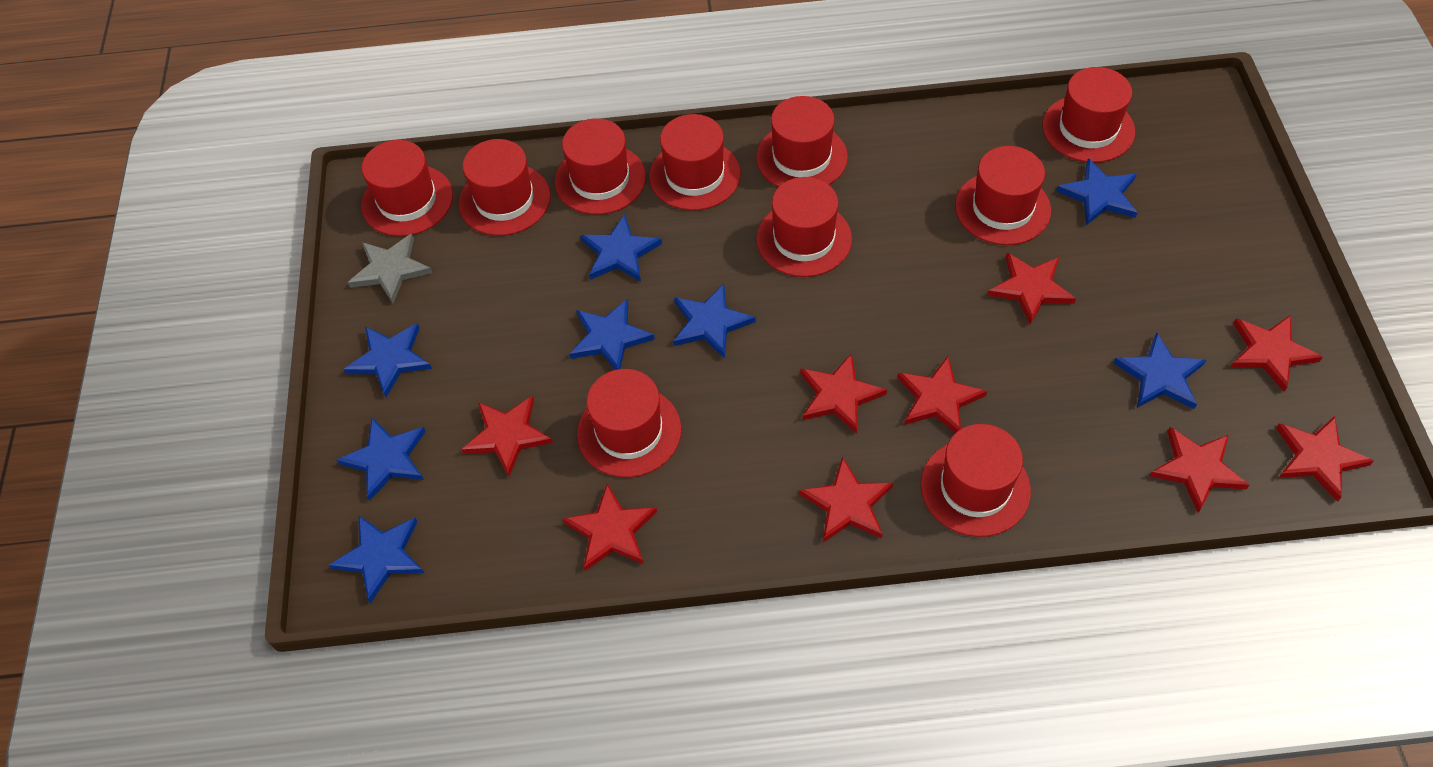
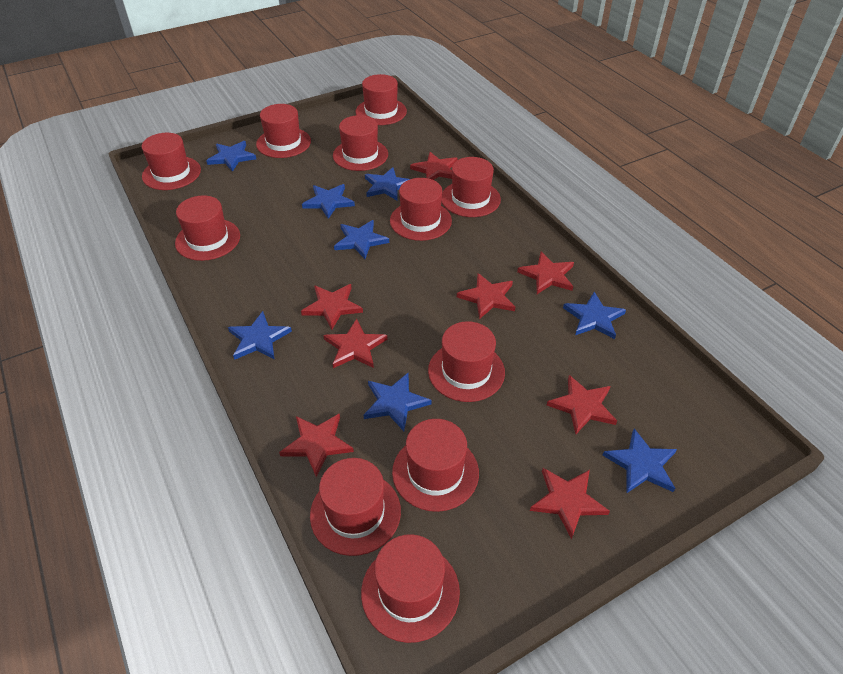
grey star: [348,234,432,303] = 1 -> none = 0
red hat: [361,140,453,236] [459,139,551,236] [555,118,646,215] [577,369,681,477] [649,114,741,210] [756,96,848,187] [756,177,852,277] [921,424,1031,537] [955,146,1051,245] [1042,67,1135,163] = 10 -> [142,133,201,190] [175,195,240,261] [256,104,311,158] [310,458,401,556] [333,115,388,171] [356,74,407,125] [361,534,460,643] [390,178,452,241] [392,419,479,512] [428,321,505,402] [442,157,501,217] = 11
red star: [461,396,553,476] [563,483,657,571] [799,457,893,543] [800,353,887,434] [897,356,987,433] [987,253,1076,324] [1150,427,1249,513] [1230,315,1323,392] [1276,416,1374,502] = 9 -> [279,413,354,477] [301,284,363,330] [323,319,387,368] [410,152,458,180] [457,273,515,319] [517,252,574,294] [530,468,610,539] [547,375,617,434] = 8

